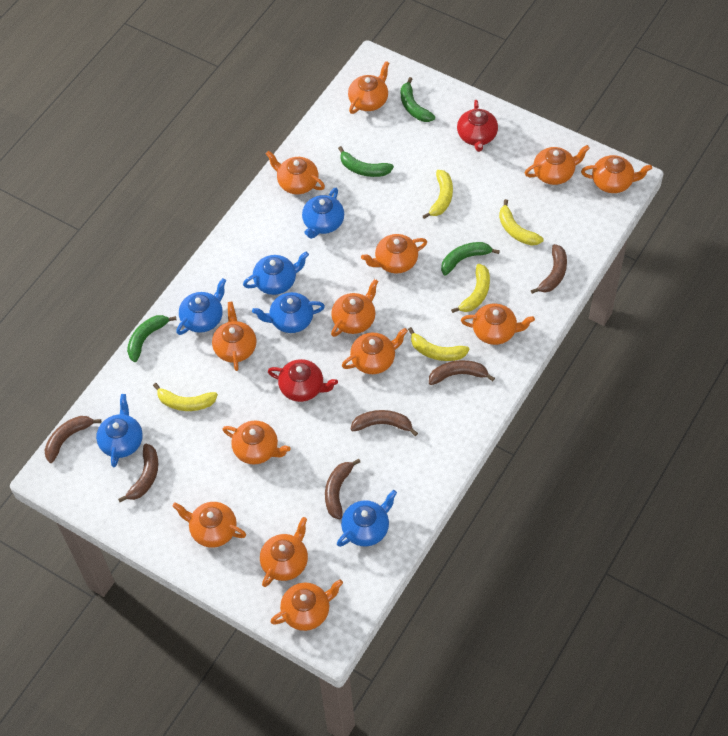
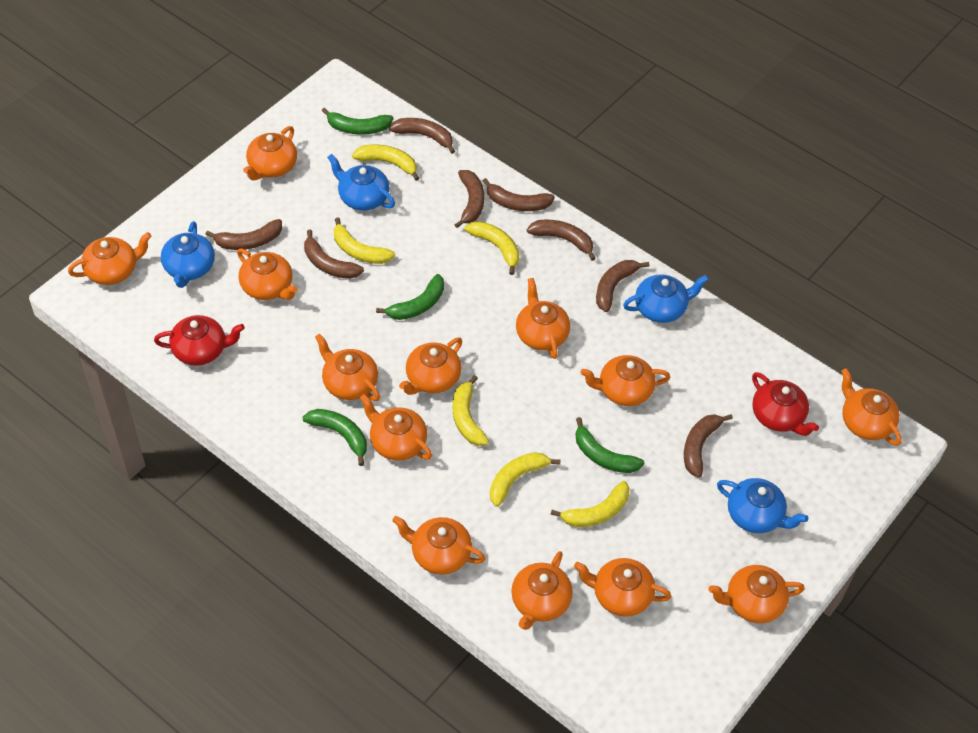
blue teapot: [96,394,143,467] [176,278,226,335] [243,252,309,295] [252,292,325,333] [302,188,344,239] [337,490,397,547] = 6 -> [161,221,215,288] [327,154,395,211] [623,274,709,323] [717,478,808,533] = 4
brown banana: [44,416,101,463] [118,444,159,502] [325,459,360,520] [351,410,418,436] [429,360,495,385] [531,244,567,294] = 6 -> [205,219,282,250] [304,230,364,279] [389,118,455,154] [455,170,484,228] [483,178,555,211] [527,219,596,261] [596,260,649,312] [684,414,733,478] = 8
yellow banana: [153,383,218,411] [408,327,469,361] [423,170,453,219] [451,264,490,313] [499,199,544,246] = 5 -> [334,217,395,264] [352,145,419,181] [453,375,489,446] [465,221,519,275] [490,452,561,507] [551,481,629,527] = 6

